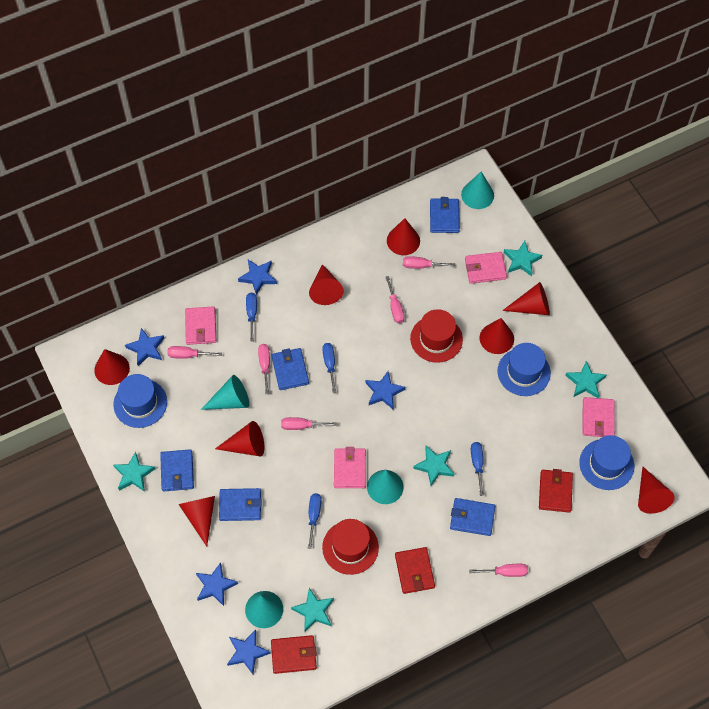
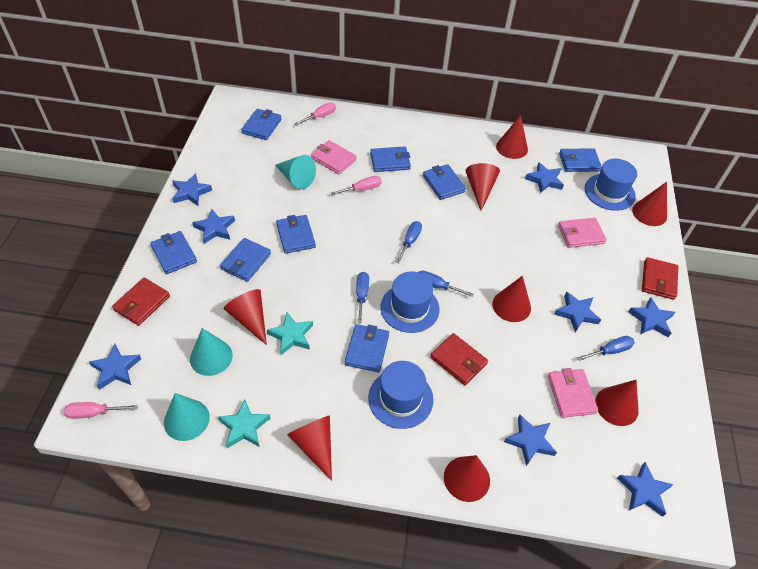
blue star: [125,328,165,366] [196,562,238,606] [227,629,271,674] [238,260,277,295] [366,371,405,409] = 5 -> [89,344,141,390] [172,173,212,206] [192,209,235,244] [504,415,557,466] [525,162,564,193] [554,291,601,332] [617,462,674,517] [628,297,675,337] = 8
blue wallet: [160,449,194,491] [219,488,262,521] [271,348,309,390] [430,197,460,233] [450,498,495,536] = 5 -> [150,231,197,274] [220,238,271,282] [241,109,282,140] [276,215,316,254] [345,324,389,372] [370,146,411,172] [423,164,466,200] [559,148,602,172] = 8
pink screwdriver: [167,346,222,359] [258,344,270,394] [281,417,337,430] [386,276,404,323] [403,256,455,269] [469,564,528,577] = 6 -> [64,402,138,419] [294,103,336,125] [331,176,382,195] = 3
pink wallet: [185,306,216,345] [334,447,366,488] [465,252,507,284] [583,397,615,437] = 4 -> [311,140,357,174] [548,368,598,418] [558,218,607,248] = 3
red hat: [322,519,379,575] [410,309,463,363] = 2 -> none = 0
turquoise cone: [201,375,249,410] [245,591,283,628] [367,470,404,504] [461,172,494,209] = 4 -> [164,393,210,441] [190,328,233,376] [275,155,316,189] = 3
turquoise star: [113,452,155,492] [291,588,334,631] [413,446,454,486] [504,241,542,276] [565,361,606,398] = 5 -> [218,399,271,448] [267,312,313,355] = 2

